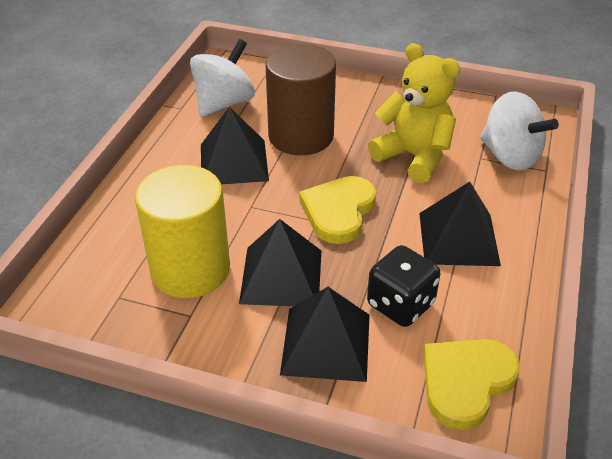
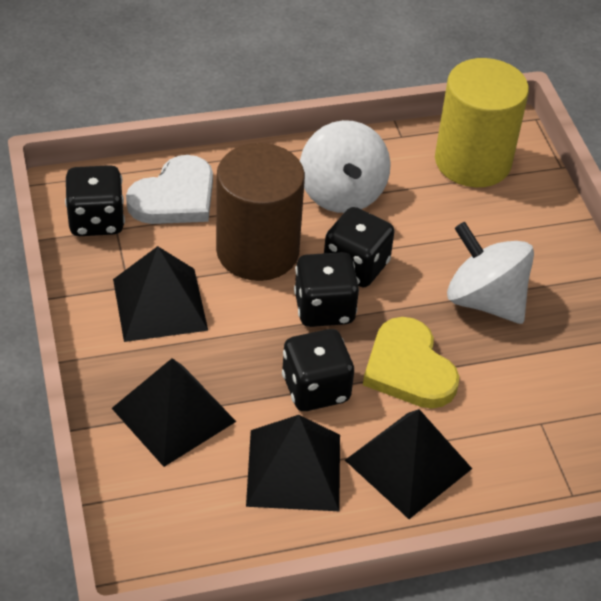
black dice: [367,245,441,327] = 1 -> [65,165,125,236] [282,329,354,411] [294,252,359,327] [324,207,395,287] = 4
white heart: none = 0 -> [126,155,213,224] = 1
yellow heart: [299,176,376,244] [423,339,520,430] = 2 -> [363,317,459,409] = 1
yellow teddy bear: [368,43,460,183] = 1 -> none = 0

